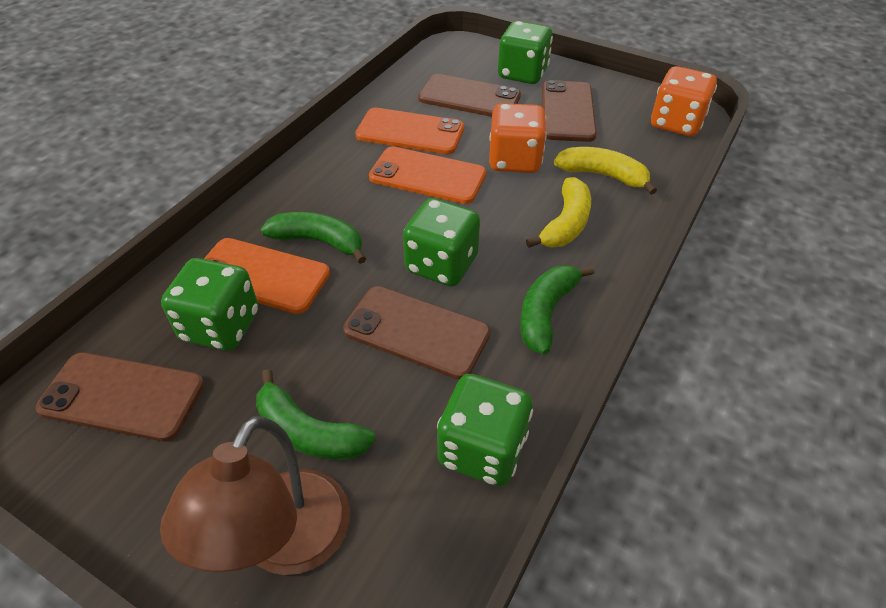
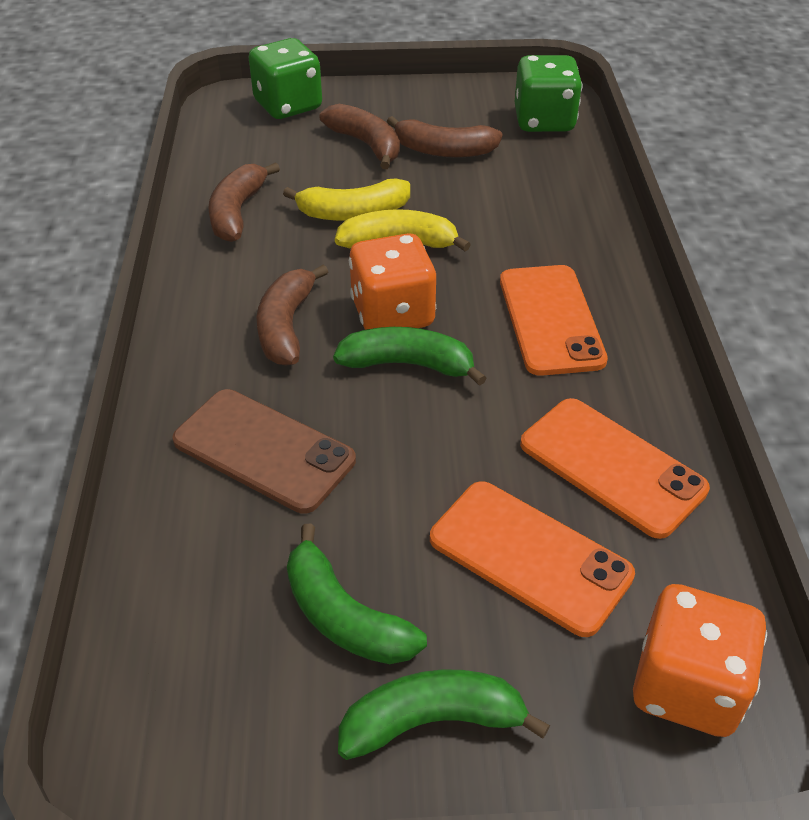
brown banana: none = 0 -> [208,162,280,242] [257,265,328,365] [320,104,400,169] [387,116,502,158] = 4
brown lamp: [160,416,350,575] = 1 -> none = 0
brown phone: [36,353,204,442] [343,286,491,379] [418,74,521,117] [542,80,597,142] = 4 -> [172,389,356,514] = 1
green dice: [161,258,258,351] [403,198,480,286] [437,374,533,487] [498,21,553,84] = 4 -> [249,38,322,119] [515,55,583,132] = 2

